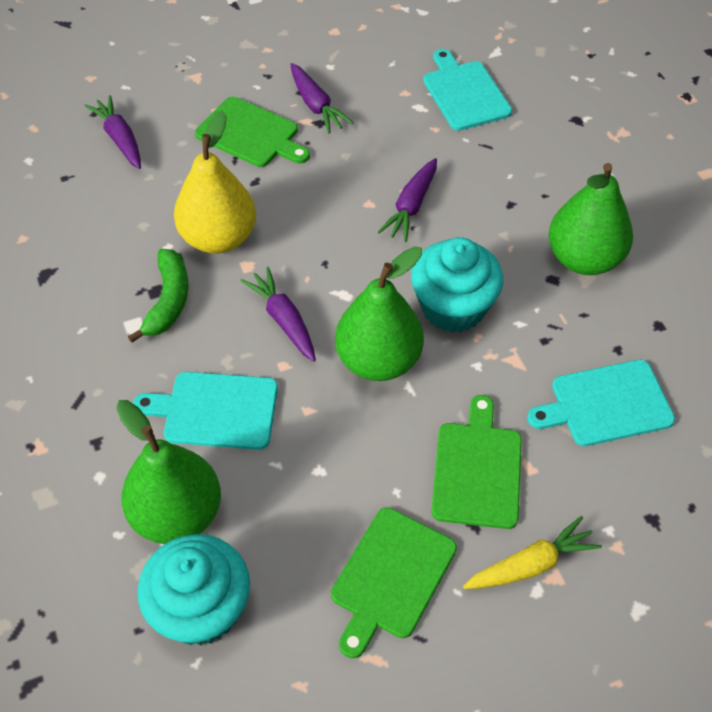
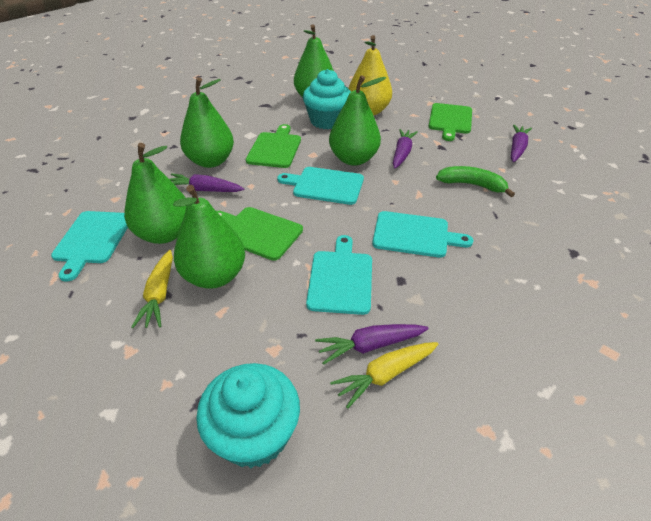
green pear: [116,400,221,544] [335,246,424,381] [548,163,633,275] = 3 -> [124,143,186,244] [173,185,245,289] [180,77,234,168] [294,25,334,98] [329,75,386,166] = 5
turquoise cutting board: [133,372,278,450] [423,49,512,131] [527,360,675,446] = 3 -> [51,211,128,282] [277,167,364,205] [306,235,372,315] [372,211,473,258] = 4
yellow carrot: [463,516,602,589] = 1 -> [131,250,173,328] [330,342,439,409] = 2

